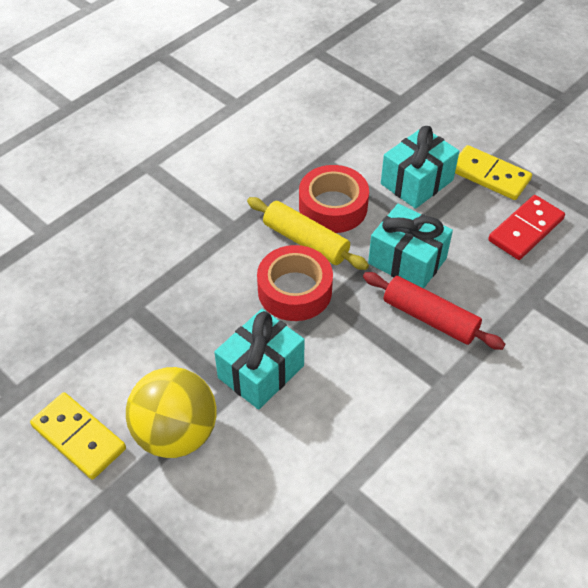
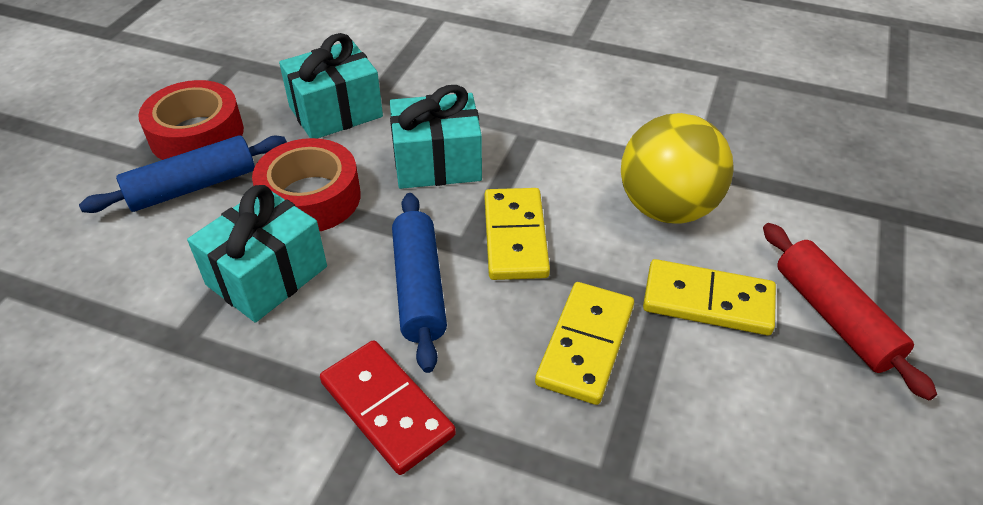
blue rolling pin: none = 0 -> [79,135,287,213] [392,193,447,373] = 2
yellow domino: [30,392,126,479] [455,145,532,200] = 2 -> [484,188,550,280] [535,282,634,405] [643,259,776,335] = 3
yellow rolling pin: [247,197,369,270] = 1 -> none = 0

